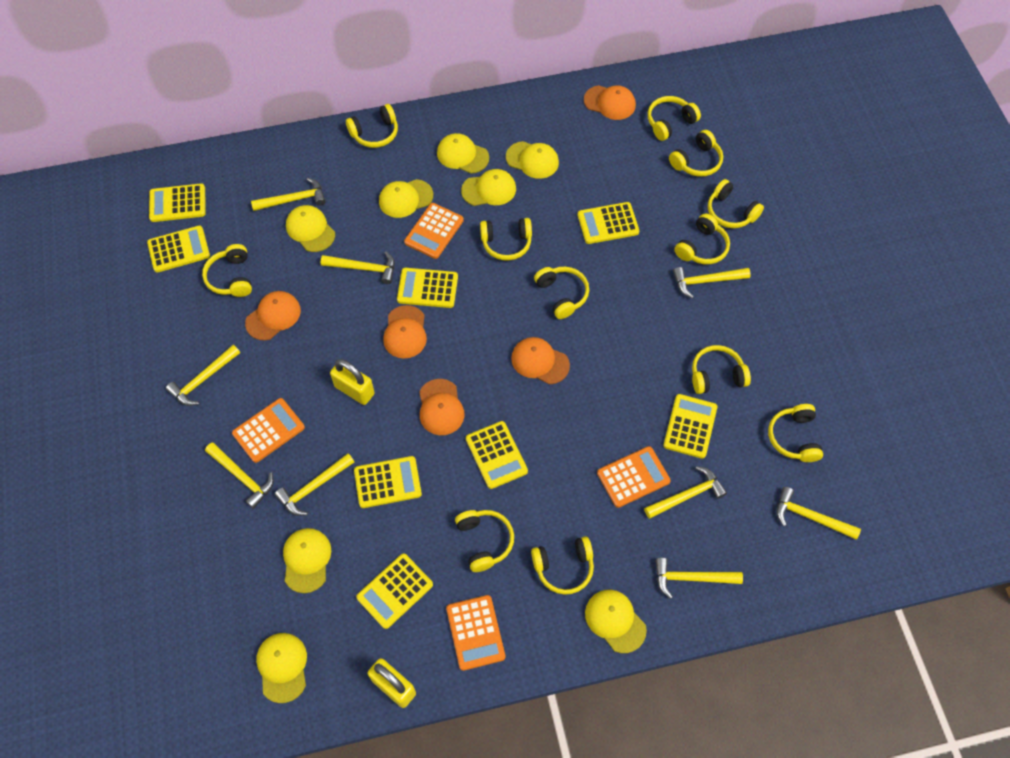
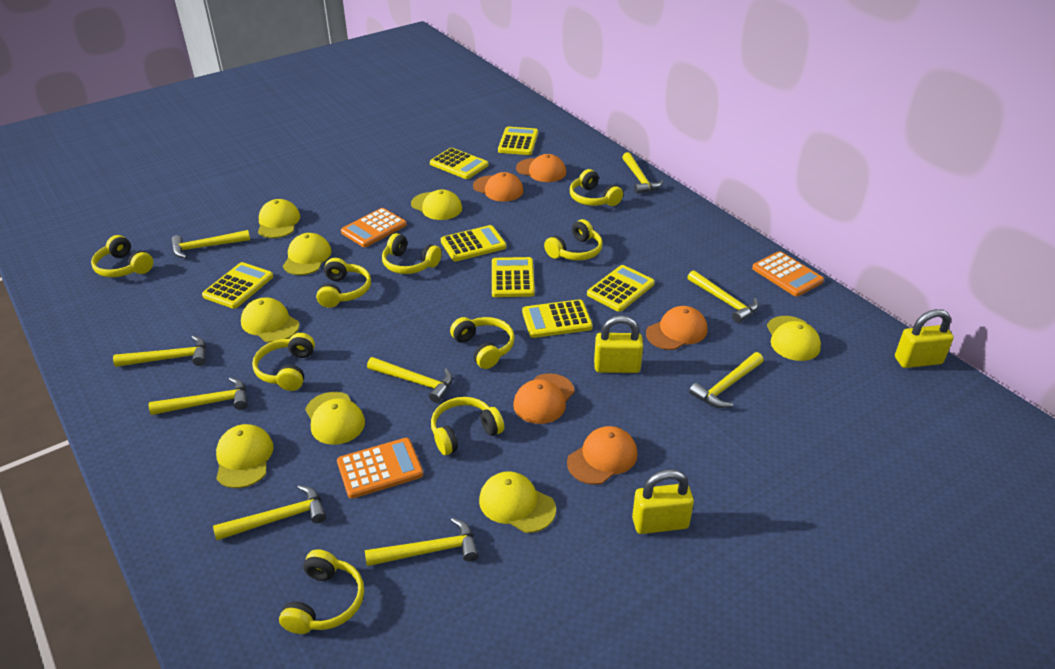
orange calculator: [232,398,305,463] [404,203,464,259] [446,595,505,671] [597,446,671,508] = 4 -> [337,438,423,499] [341,208,407,247] [752,251,824,297] = 3
yellow calculator: [147,225,210,273] [149,183,206,222] [354,456,422,508] [356,553,433,629] [397,268,458,308] [466,421,528,489] [578,202,639,244] [663,394,717,459] = 8 -> [202,262,273,309] [430,148,488,179] [441,225,506,261] [492,257,535,297] [498,127,538,155] [522,299,593,338] [587,265,655,312] = 7
yellow headphones: [202,244,252,297] [346,104,398,148] [455,510,514,572] [480,218,532,261] [531,536,594,595] [534,267,589,319] [648,96,701,141] [669,130,723,177] [674,213,730,264] [692,345,751,394] [708,179,764,228] [768,404,823,462] = 12 -> [91,235,153,277] [252,333,315,391] [279,549,364,634] [316,258,371,308] [382,233,442,274] [431,397,504,455] [450,317,515,369] [544,219,603,261] [570,169,623,206] = 9
yellow padlock: [330,359,375,405] [368,658,416,708] = 2 -> [594,315,643,373] [632,469,694,534] [895,309,954,368] = 3

